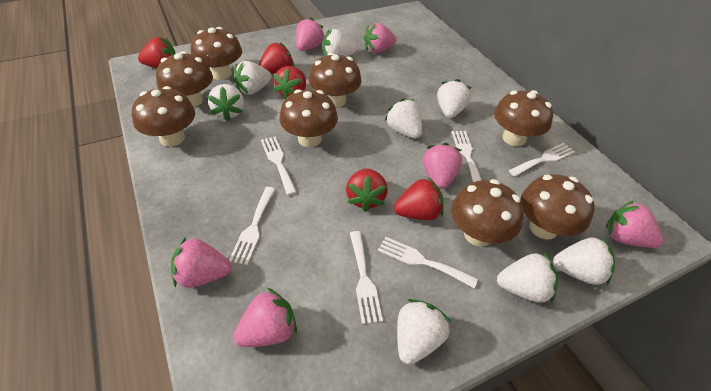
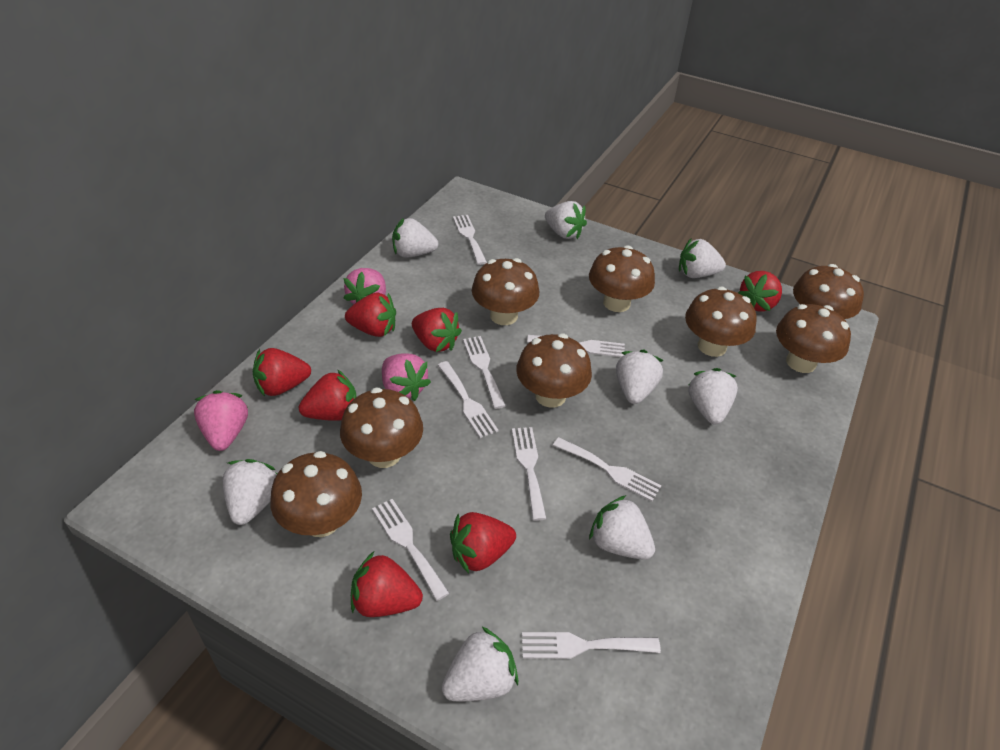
pink strawberry: [171,237,232,288] [233,288,297,347] [296,17,324,51] [364,23,397,53] [423,143,462,189] [606,201,663,248] = 6 -> [194,390,248,451] [343,268,386,304] [382,353,431,401] = 3
red strawberry: [138,37,175,68] [259,42,294,75] [273,66,306,99] [346,169,388,212] [394,177,444,220] = 5 -> [253,348,311,396] [299,369,357,421] [345,293,396,337] [351,552,423,617] [412,308,462,352] [450,512,516,574] [738,271,782,311] = 7
white fork: [229,187,276,265] [261,136,297,195] [350,231,383,324] [378,237,478,288] [451,131,481,182] [509,143,575,177] = 6 -> [372,499,450,601] [438,361,499,438] [453,215,487,265] [463,336,506,409] [512,427,547,521] [522,632,661,659] [527,335,625,357] [553,437,662,501] = 8

